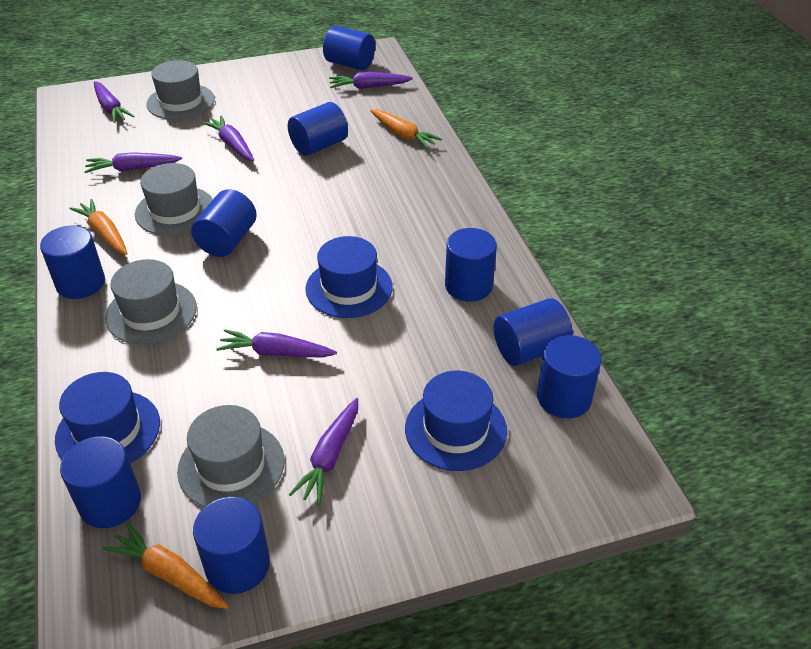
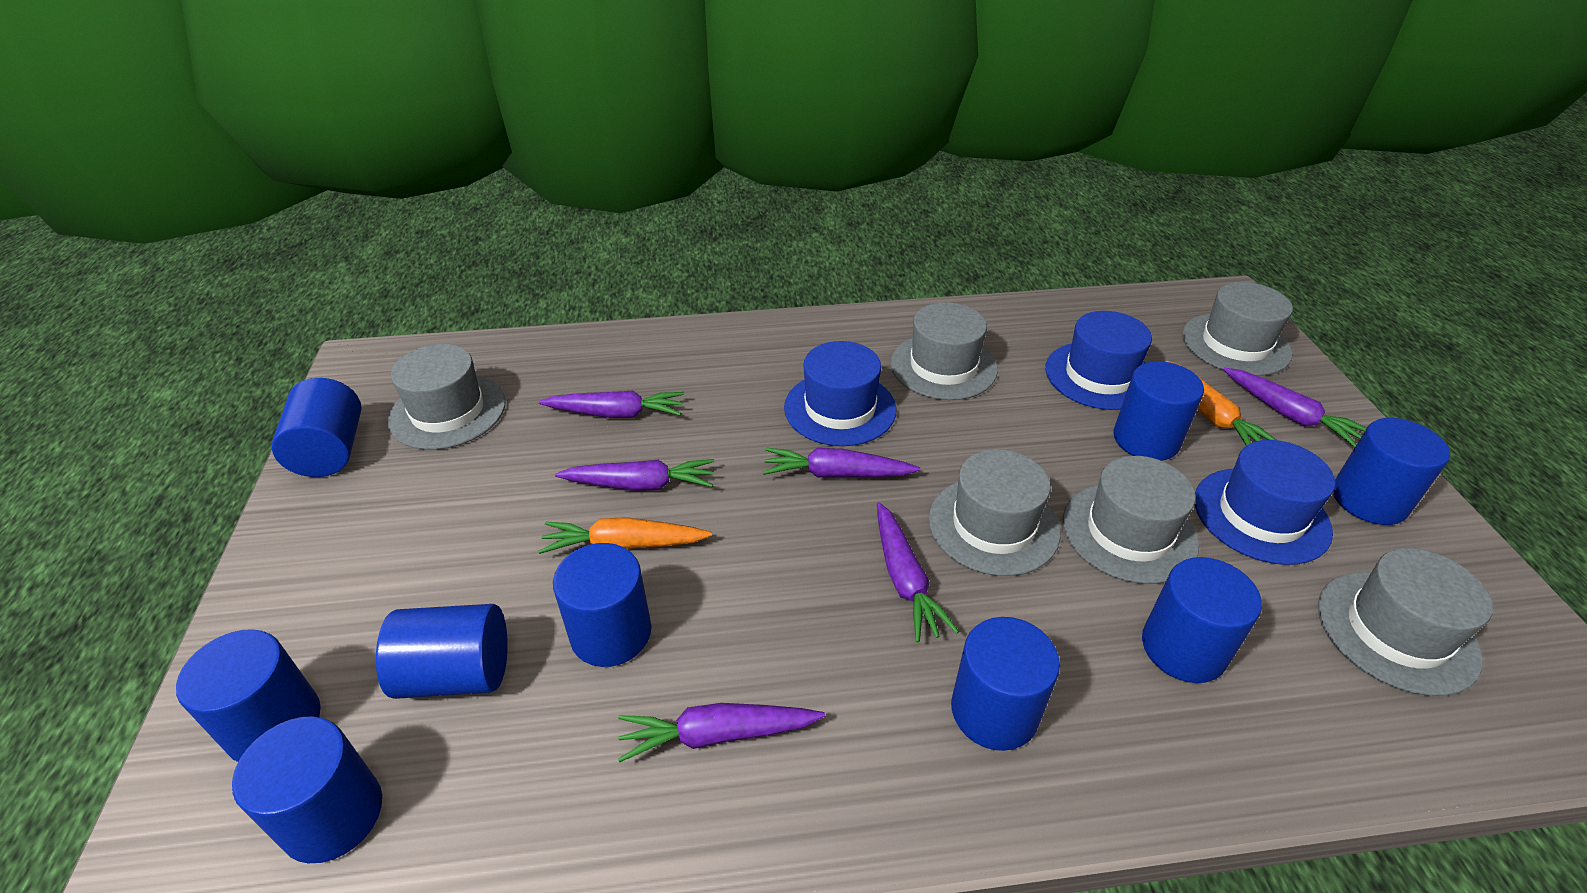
grey hat: [105,259,197,345] [135,163,213,235] [146,60,215,120] [177,405,285,507] = 4 -> [388,344,506,450] [891,302,998,400] [929,449,1060,576] [1063,456,1199,584] [1182,282,1293,376] [1318,548,1493,696] = 6
orange carrot: [69,199,128,255] [103,522,229,609] [370,109,442,149] = 3 -> [538,517,712,554] [1166,361,1276,446] = 2

